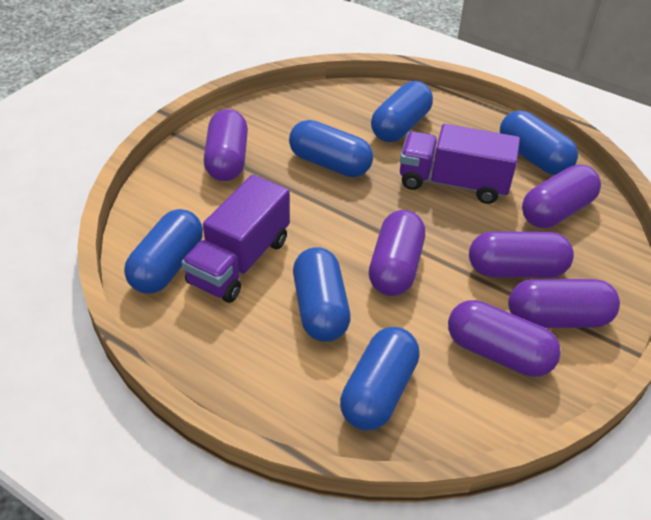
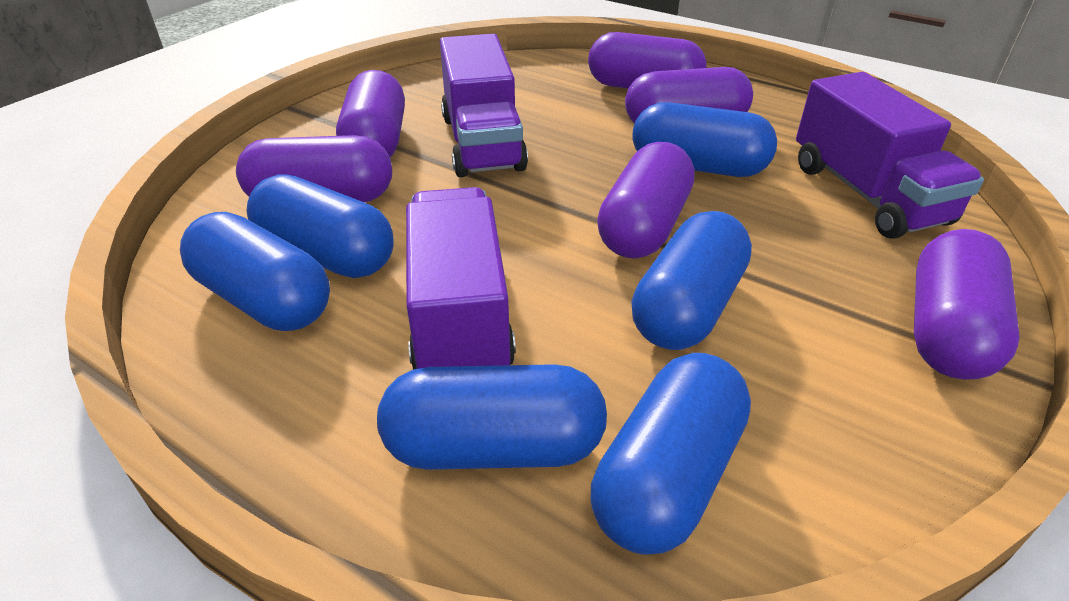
purple truck: [181,175,290,303] [400,124,520,204] = 2 -> [406,187,516,370] [440,34,528,177] [796,72,984,239] = 3

